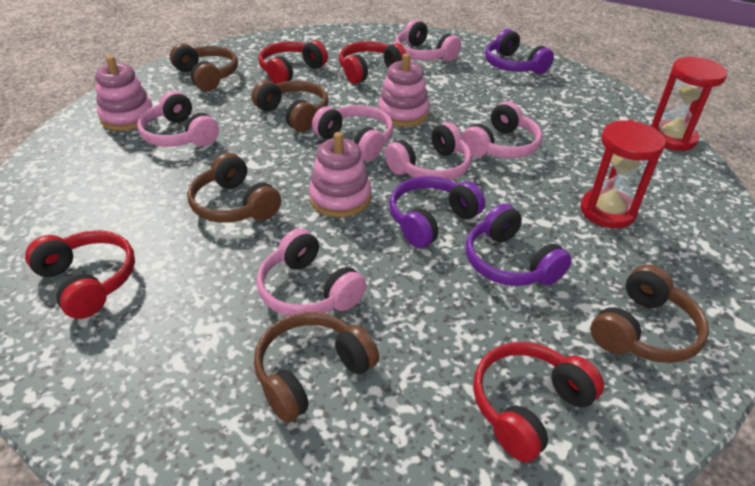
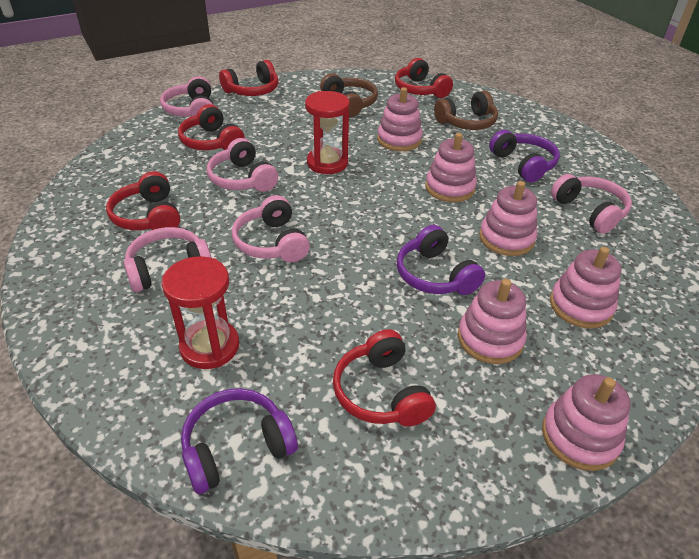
brown headphones: [170,43,238,91] [187,153,281,223] [252,80,328,132] [254,312,379,423] [591,265,709,363] = 5 -> [320,74,378,117] [434,91,498,130] = 2
pink headphones: [137,91,219,147] [256,228,366,316] [312,105,394,161] [385,122,472,180] [395,20,461,61] [461,101,542,158] = 6 -> [124,227,212,292] [160,76,214,117] [207,138,278,192] [232,195,310,262] [551,174,632,234] = 5
pink stacking toy: [95,56,152,131] [309,132,371,217] [378,53,430,127] = 3 -> [377,87,423,151] [425,133,477,202] [458,279,527,364] [479,181,537,256] [542,374,631,471] [550,247,621,329] = 6
red headphones: [25,230,135,319] [258,40,328,84] [339,41,406,84] [473,342,604,462] = 4 -> [106,171,180,230] [178,104,245,150] [219,60,279,96] [333,329,436,427] [395,58,453,98] = 5

